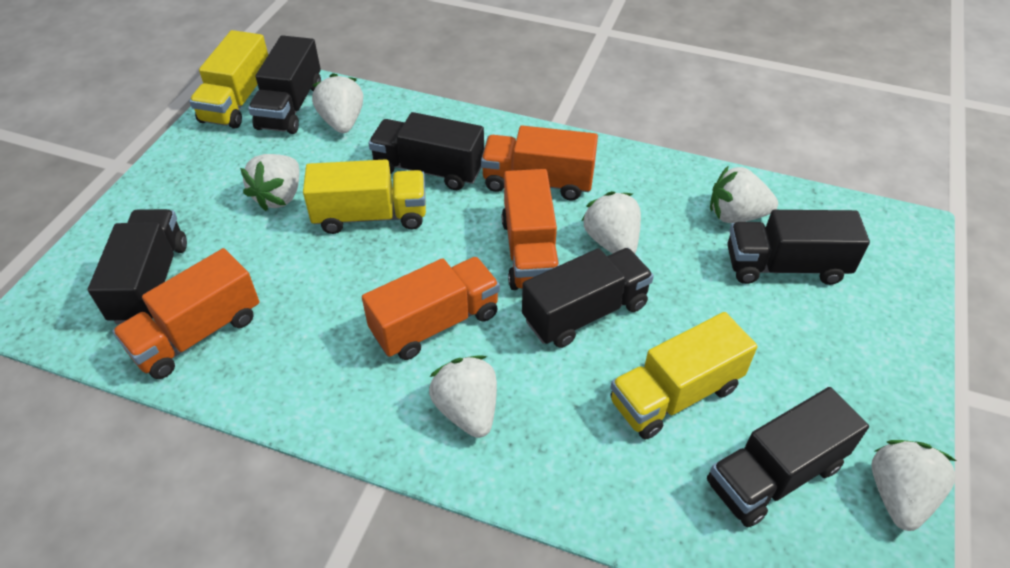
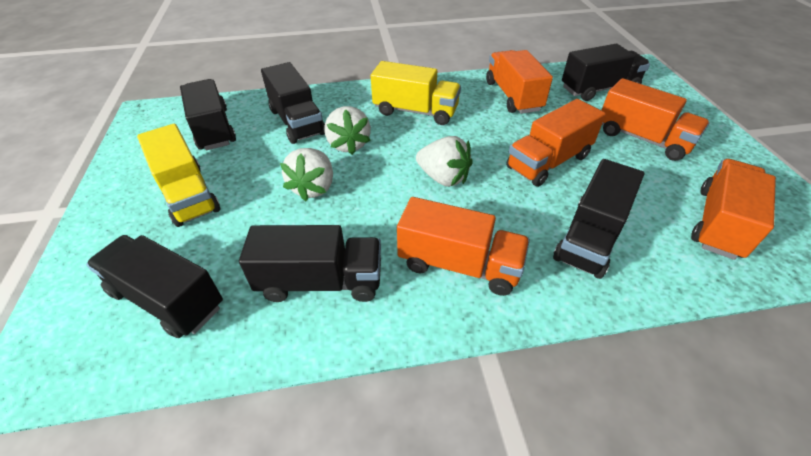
orange truck: [112,248,260,379] [362,257,500,360] [481,125,598,200] [502,169,559,290] = 4 -> [397,197,530,296] [486,50,553,114] [506,99,606,187] [601,78,710,161] [691,159,776,260] = 5
white strawberry: [240,154,300,211] [312,73,363,133] [429,355,497,438] [582,191,641,254] [710,165,778,223] [871,440,956,531] = 6 -> [280,148,333,201] [324,106,371,155] [416,136,473,187] = 3
yellow truck: [189,30,268,129] [303,159,426,234] [610,312,757,440] = 3 -> [137,124,220,227] [371,61,461,125] = 2

